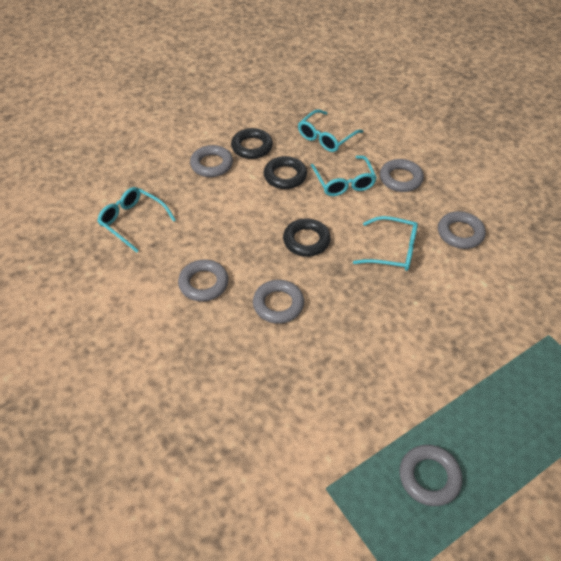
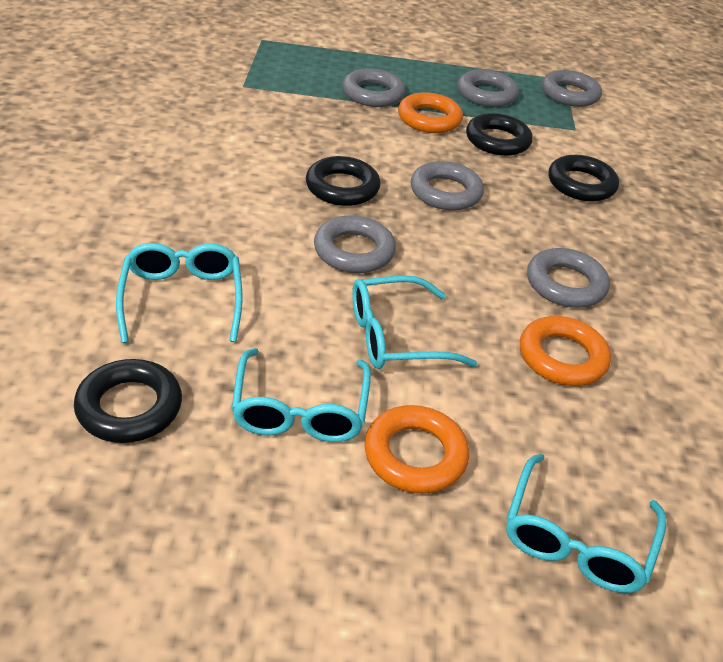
black ring: [231,128,273,159] [264,156,307,189] [283,218,331,257] = 3 -> [74,359,182,443] [306,156,381,206] [466,113,533,156] [549,155,619,201] = 4
orange ring: none = 0 -> [365,405,470,494] [398,92,463,133] [520,316,611,386] = 3

